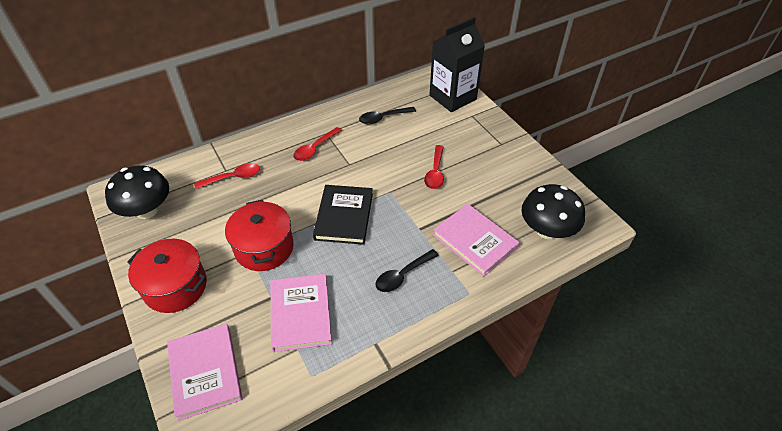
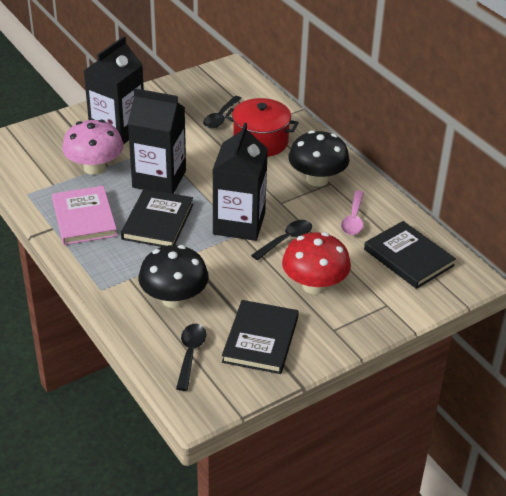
black book: [313,185,373,245] = 1 -> [121,189,193,247] [222,300,299,374] [364,221,456,289] = 3
black carton: [429,17,485,112] = 1 -> [84,36,144,145] [128,88,186,194] [212,123,268,241] = 3
black spoon: [359,107,416,124] [376,249,439,292] = 2 -> [176,324,206,391] [203,96,242,128] [251,220,312,260] = 3
pink book: [167,324,242,421] [271,274,332,352] [433,204,520,276] = 3 -> [52,186,117,245] = 1
pink mushroom: none = 0 -> [62,120,124,175] = 1
pink spoon: none = 0 -> [341,191,364,235] = 1
red mushroom: none = 0 -> [282,232,351,294] = 1
red pot: [127,239,207,313] [225,200,294,271] = 2 -> [225,98,298,157] = 1
red spoon: [194,163,260,189] [293,127,342,161] [424,145,444,189] = 3 -> none = 0

